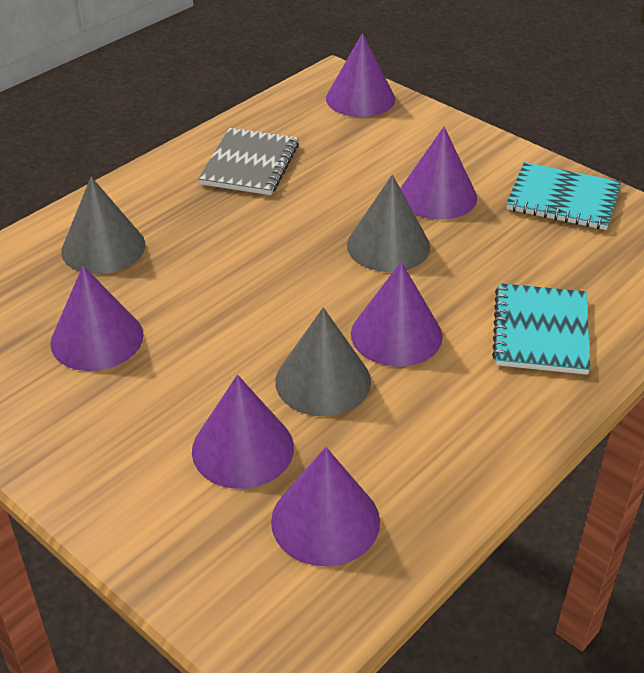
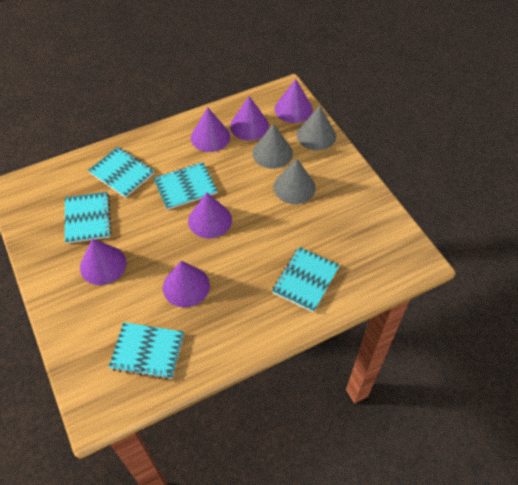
grey notebook: [198,128,299,195] = 1 -> none = 0
turquoise notebook: [492,283,590,375] [506,162,621,230] = 2 -> [65,192,111,244] [88,147,154,198] [109,322,184,380] [153,162,218,210] [272,247,340,313] = 5

